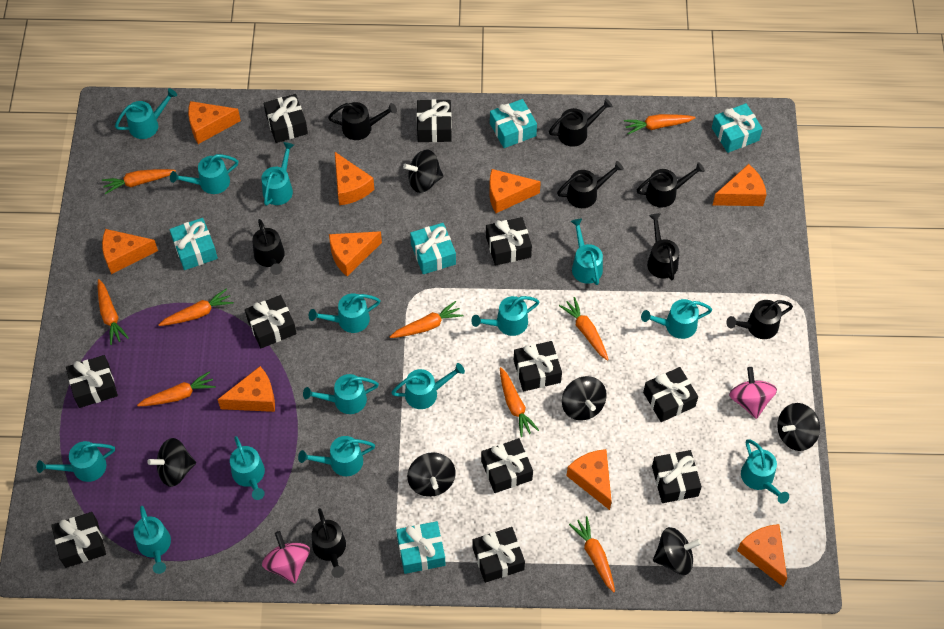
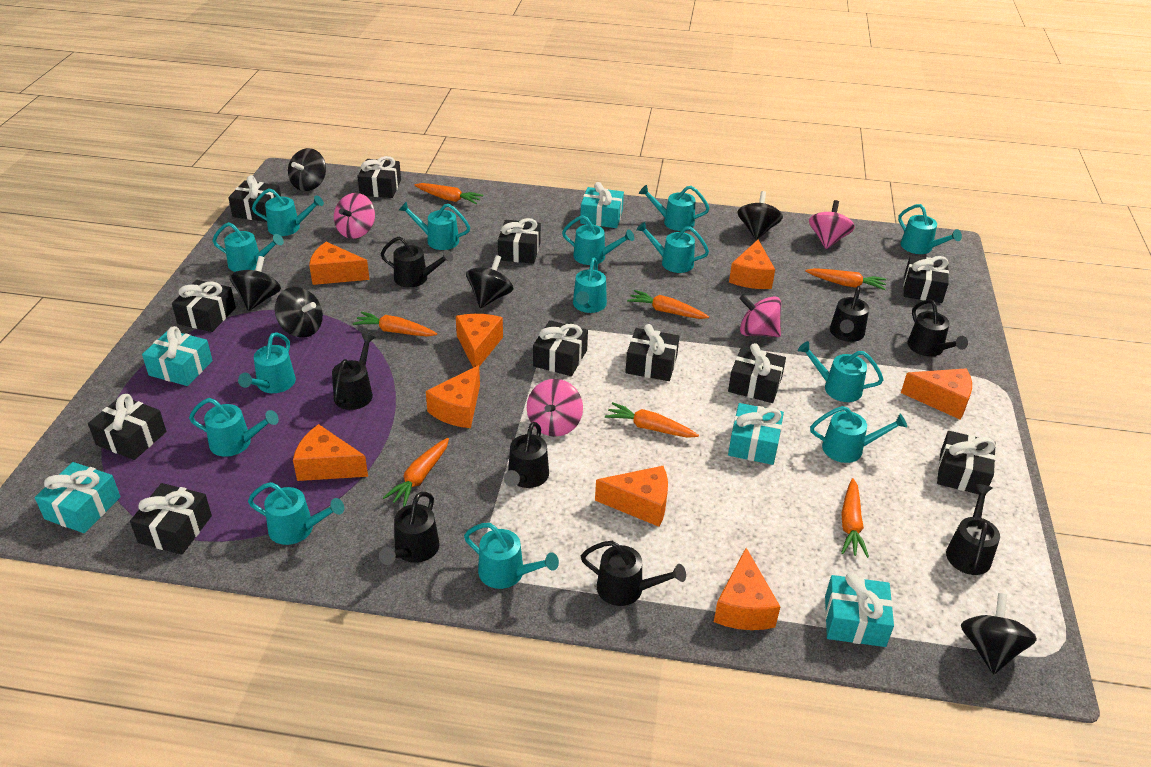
orange carrot: [98,279,129,345] [102,169,176,194] [137,371,216,406] [158,288,234,326] [390,301,464,338] [500,367,539,437] [559,297,609,361] [569,516,615,592] [624,114,696,134] = 9 -> [353,311,437,337] [383,438,449,507] [415,183,483,204] [605,402,699,438] [627,290,709,319] [805,268,887,290] [841,478,869,558] = 7
orange cheese: [102,229,158,274] [188,101,241,144] [218,366,275,412] [329,231,382,276] [335,152,374,205] [489,169,541,213] [567,449,612,510] [713,164,767,206] [737,524,787,587] = 9 -> [293,424,368,481] [309,242,370,285] [426,365,480,428] [456,314,503,368] [595,466,668,527] [714,548,780,630] [729,240,775,289] [901,368,972,420] = 8
pink spinning top: [262,531,310,583] [729,367,777,419] = 2 -> [334,193,375,239] [527,379,583,437] [739,294,781,337] [809,200,855,249] = 4

